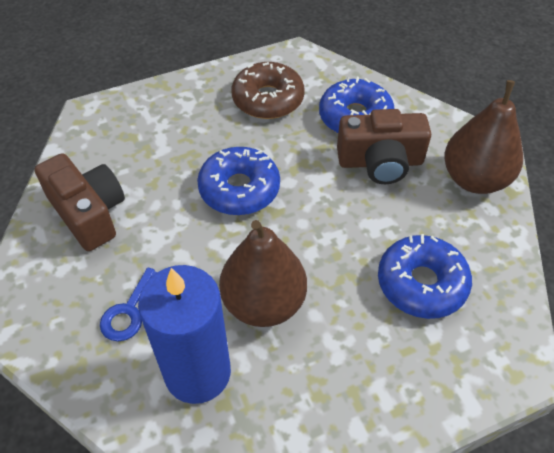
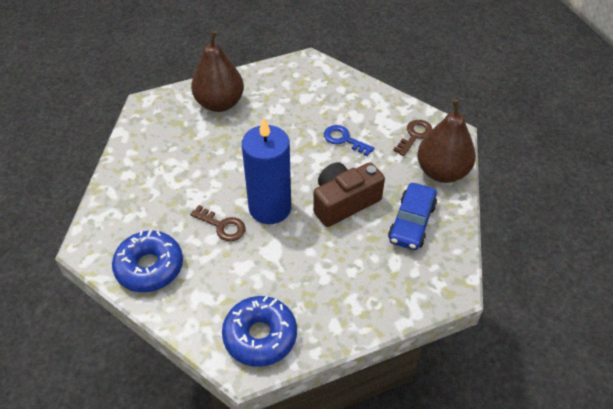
blue car: none = 0 -> [388,183,437,250] = 1
blue donut: [197,147,280,215] [319,77,394,133] [378,234,472,319] = 3 -> [112,229,183,292] [222,296,297,367] = 2
brown camera: [35,153,125,251] [337,109,431,184] = 2 -> [313,162,385,227] = 1
brown donut: [231,62,305,119] = 1 -> none = 0
brown key: none = 0 -> [190,205,245,241] [393,120,432,156] = 2

